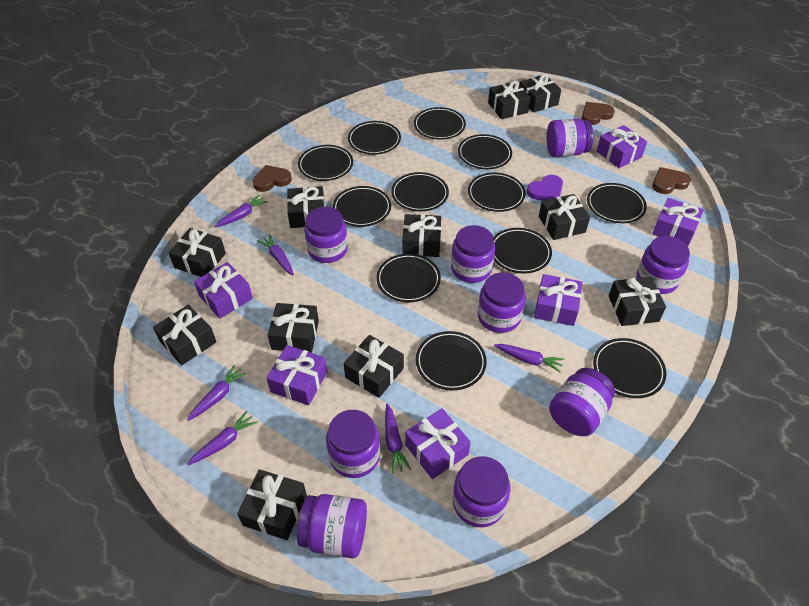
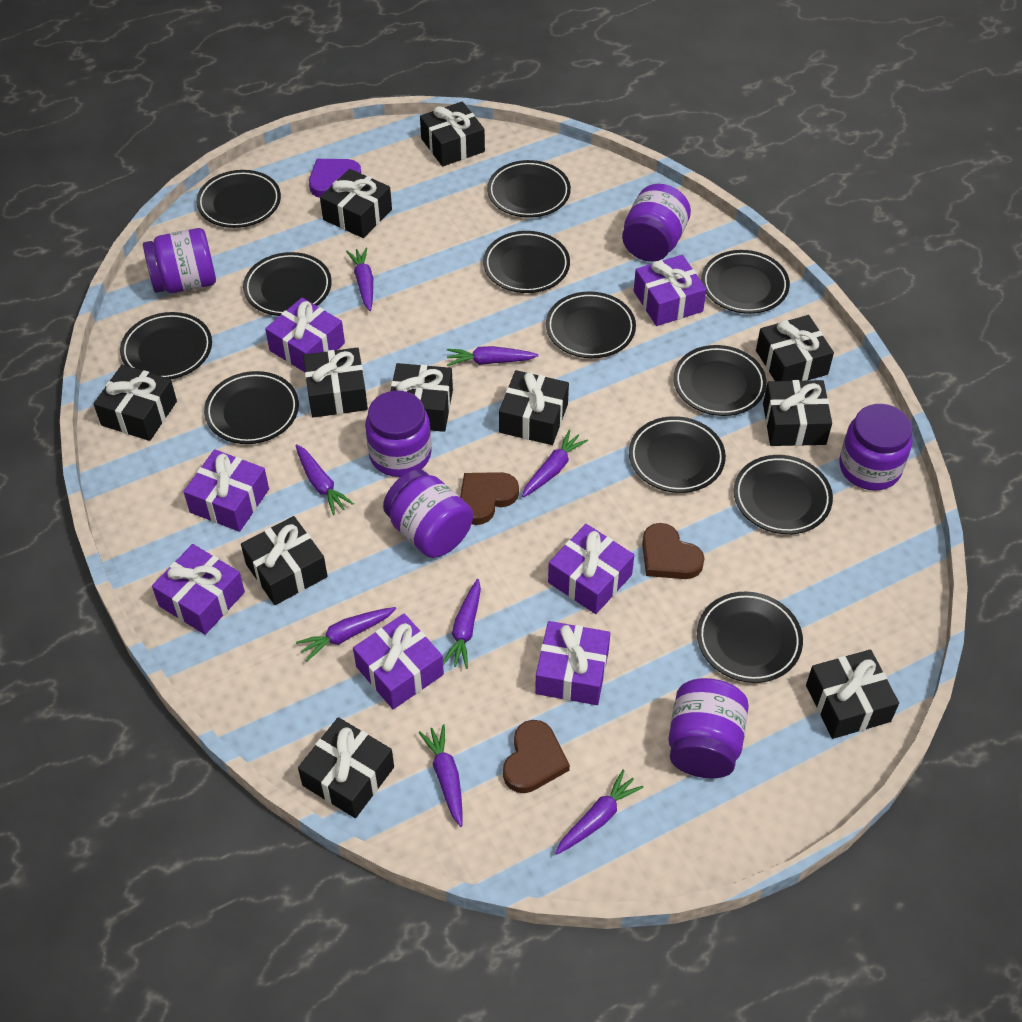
purple carrot: [187,365,247,421] [187,411,258,465] [215,195,268,227] [257,234,294,275] [385,403,411,473] [494,344,564,373] = 6 -> [295,444,354,515] [296,607,396,661] [346,247,373,311] [418,724,463,827] [443,579,481,669] [447,346,538,366] [522,430,588,497] [555,770,644,855] = 8
purple gift: [194,262,253,319] [266,345,327,406] [405,408,471,479] [534,274,583,326] [597,125,647,168] [652,198,704,246] = 6 -> [152,544,245,635] [184,449,269,532] [265,298,345,372] [353,613,444,709] [535,621,611,705] [548,524,634,614] [634,255,707,326] = 7
purple jar: [297,494,367,558] [304,207,348,263] [326,410,380,478] [451,225,495,283] [453,456,511,527] [478,272,526,333] [546,119,593,157] [549,368,615,436] [637,236,690,294] = 9 -> [143,228,216,293] [365,391,432,477] [383,469,473,558] [622,184,691,262] [668,678,749,778] [839,404,913,491] = 6

